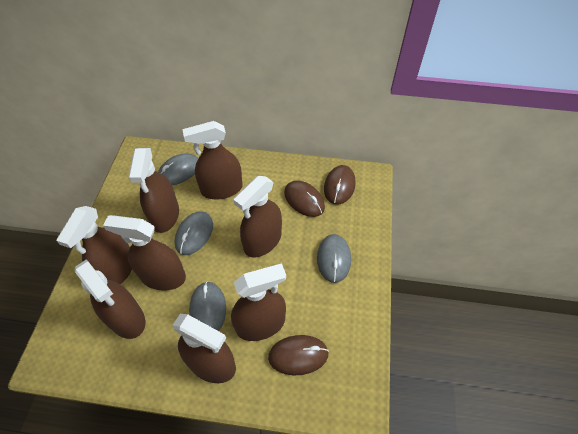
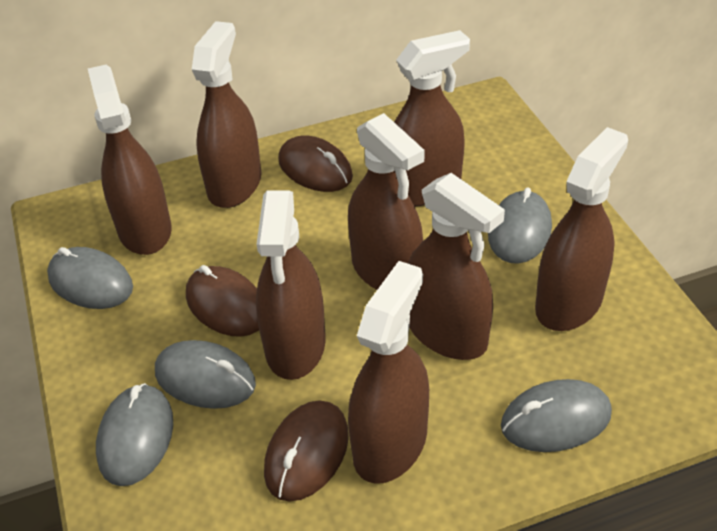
grey mouse: [158,153,199,185] [175,211,213,255] [189,281,226,331] [317,234,351,283] = 4 -> [47,247,133,309] [96,383,173,486] [155,340,256,409] [488,187,552,264] [501,379,612,452] = 5

